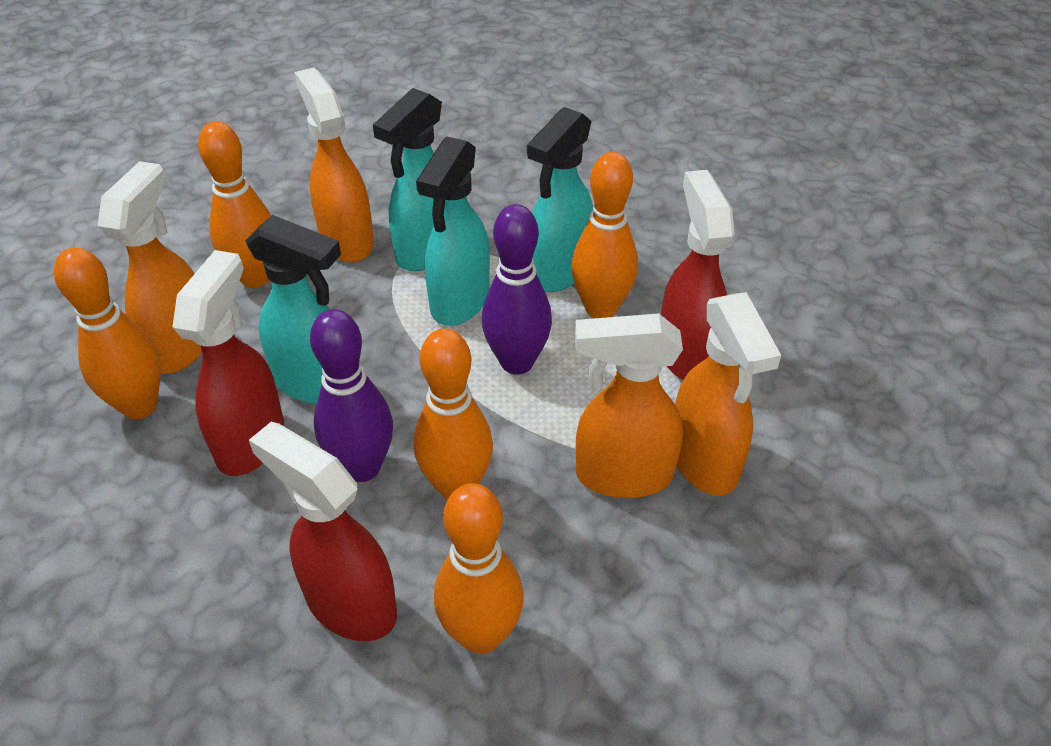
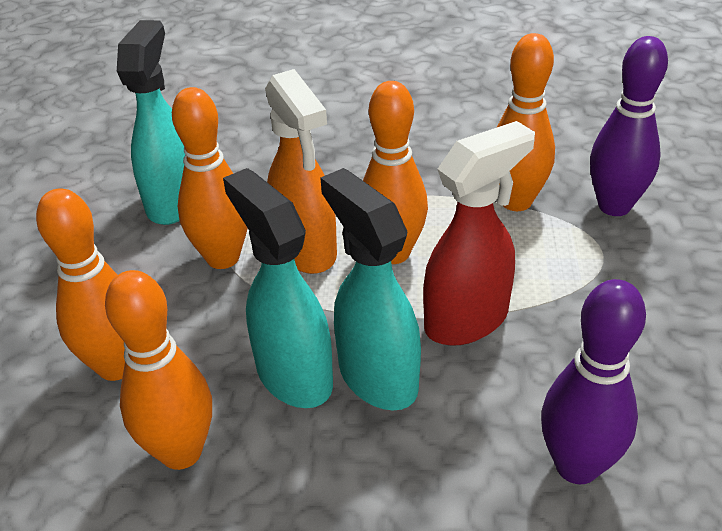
orange spray bottle: [98,161,202,374] [295,68,374,262] [575,313,683,498] [675,292,781,496] = 4 -> [265,69,337,274] = 1
red spray bottle: [172,250,284,476] [249,422,397,641] [661,170,735,380] = 3 -> [423,121,535,346] = 1
turquoise spray bottle: [245,215,341,404] [373,88,442,271] [416,136,490,326] [527,107,593,292] = 4 -> [117,20,185,225] [223,168,333,408] [320,168,421,410] = 3

